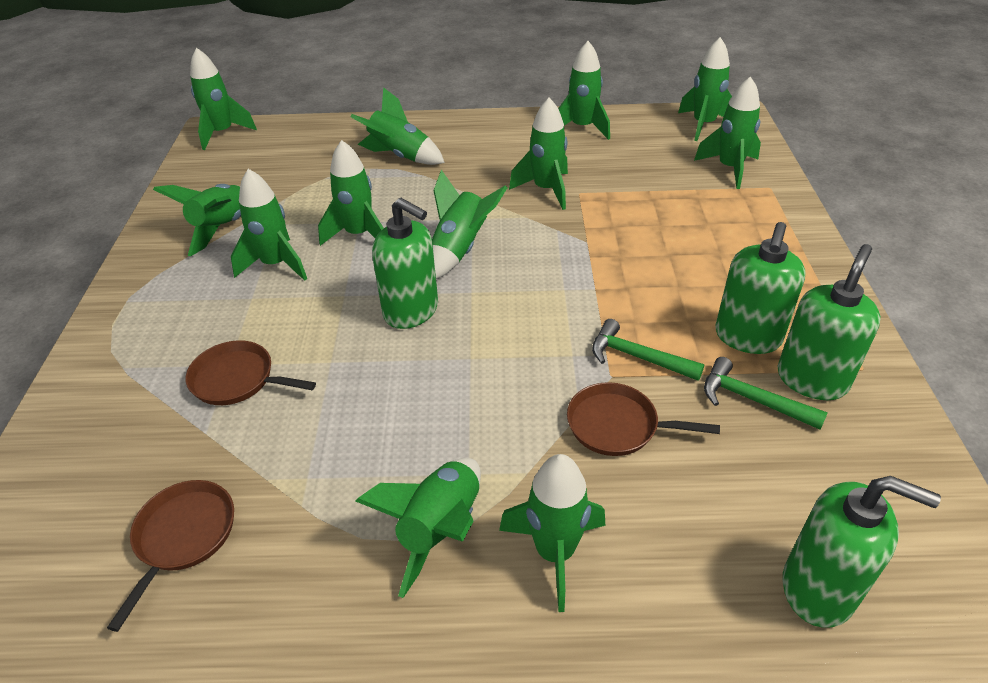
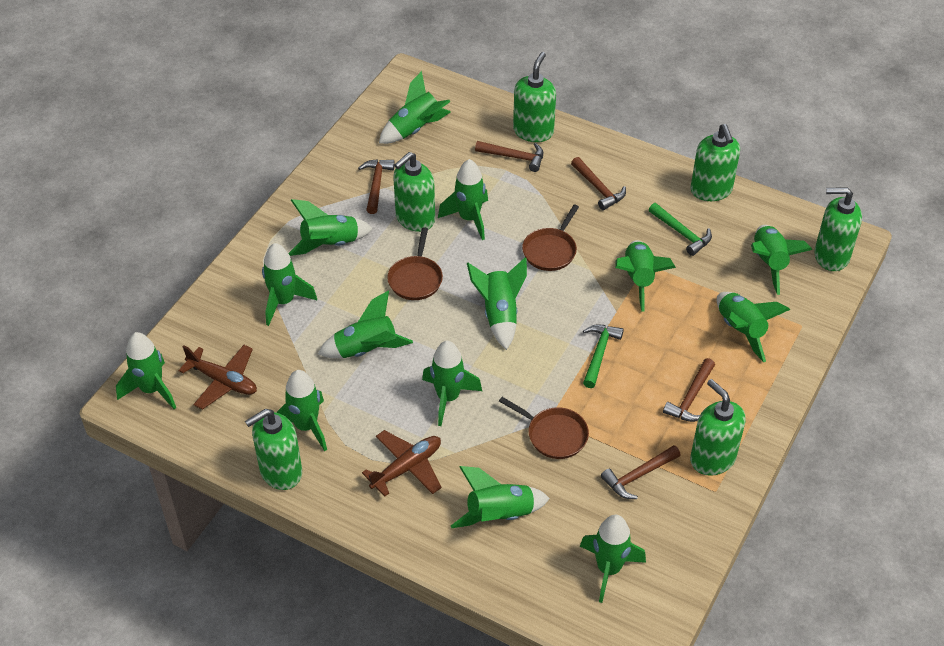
brown hammer: none = 0 -> [358,159,395,214] [475,141,543,172] [571,157,626,210] [601,445,681,499] [663,358,715,422] = 5
brown plane: none = 0 -> [178,345,257,410] [362,430,441,497] = 2
green rocket: [153,184,241,256] [190,48,257,150] [231,169,307,281] [318,140,384,246] [350,87,445,165] [356,458,481,598] [432,170,507,279] [499,454,605,612] [509,98,568,210] [558,41,610,140] [678,37,732,141] [694,76,761,189] = 12 -> [116,332,176,409] [262,243,317,326] [276,370,327,451] [288,199,373,256] [318,291,413,358] [379,71,451,144] [422,341,482,426] [438,159,488,240] [451,466,550,528] [467,257,527,350] [580,515,646,603] [615,240,676,312] [717,292,790,362] [751,225,812,295] = 14
green soap dispenser: [372,198,438,329] [715,222,805,354] [777,244,881,400] [783,476,941,628] = 4 -> [245,409,302,490] [393,152,435,232] [513,52,556,142] [690,124,740,201] [690,379,746,476] [814,187,862,271] = 6

